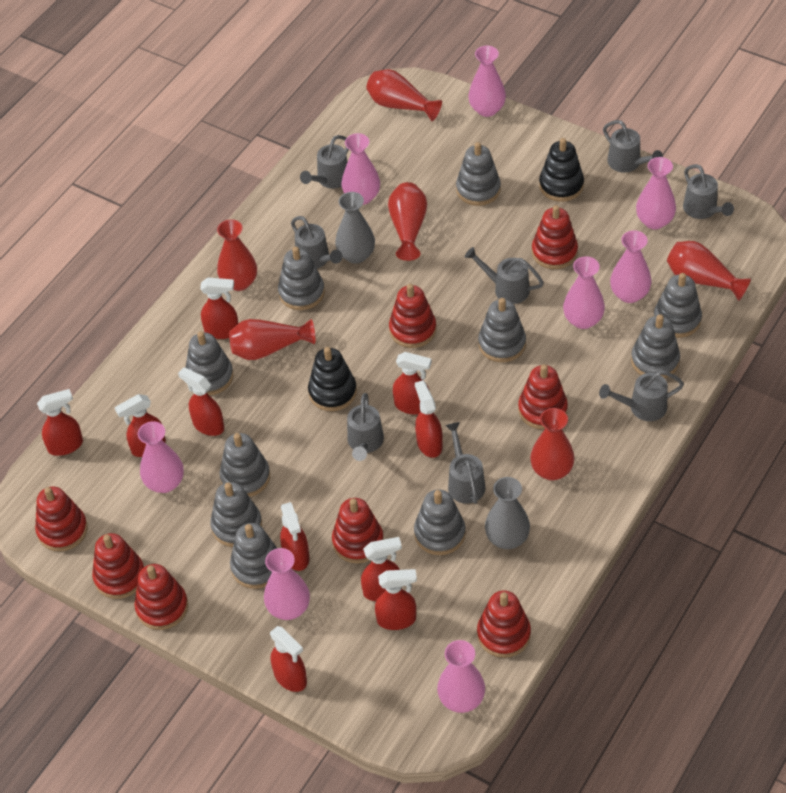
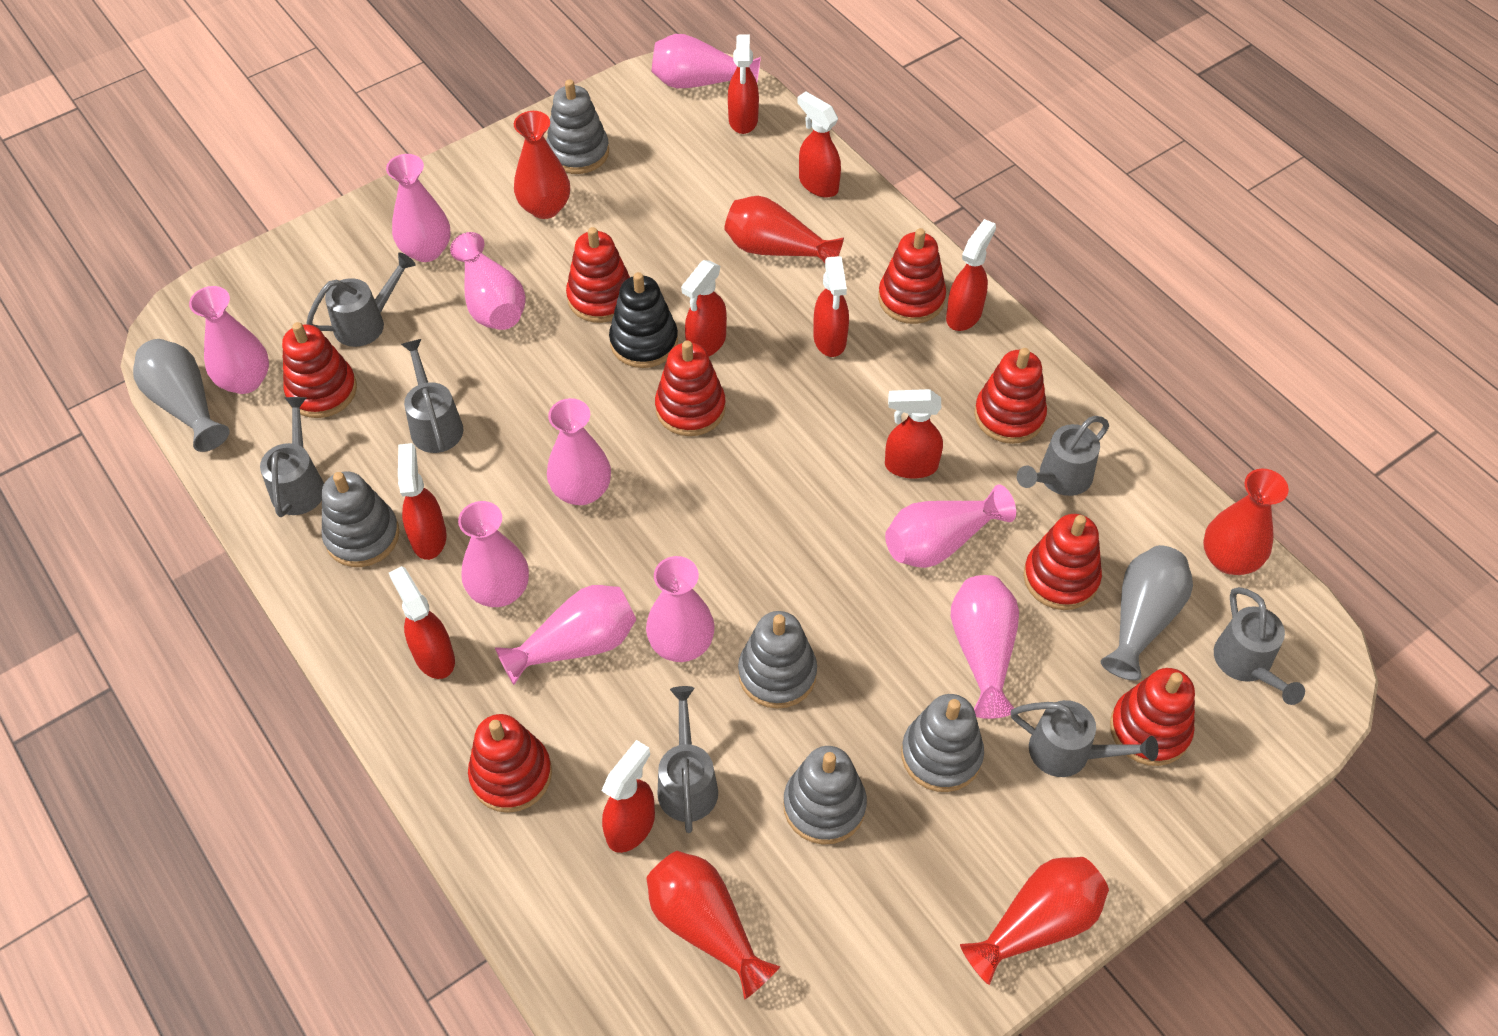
black stacking toy: [308,347,357,411] [539,138,584,202] = 2 -> [609,272,678,368] = 1
grey stacking toy: [186,331,234,395] [210,482,262,547] [220,433,270,497] [230,523,277,589] [278,246,325,310] [414,489,466,555] [456,142,501,206] [478,298,526,362] [631,314,680,378] [654,273,702,338] = 10 -> [322,471,400,567] [546,79,609,174] [738,611,817,709] [783,746,867,844] [901,694,984,792] = 5
grey watering can: [291,216,342,268] [300,135,349,188] [347,393,384,461] [445,422,485,504] [465,247,544,304] [599,370,684,421] [603,120,663,173] [683,164,734,219] = 8 -> [260,397,324,517] [306,253,416,347] [401,339,464,453] [658,686,718,833] [1011,700,1158,777] [1017,416,1109,496] [1214,587,1305,705] = 7
pink vase: [138,421,184,493] [264,548,310,620] [342,133,380,205] [437,640,485,713] [468,46,506,117] [563,256,605,329] [610,230,651,303] [636,157,676,229] = 8 -> [189,286,269,394] [386,154,450,262] [450,232,526,330] [458,501,529,607] [495,585,636,685] [547,398,611,505] [646,556,715,662] [652,34,761,88] [885,485,1016,568] [950,575,1019,719] = 10
red spray bottle: [37,389,83,456] [115,394,166,457] [178,367,224,436] [200,278,238,339] [270,626,307,692] [280,502,309,571] [361,537,402,601] [375,569,417,630] [393,352,432,415] [415,380,443,458] = 10 -> [389,566,455,679] [398,443,447,560] [601,740,655,853] [681,260,727,356] [728,34,759,134] [797,92,841,197] [813,256,849,357] [885,389,943,479] [946,219,996,331] = 9
red vase: [217,219,257,291] [229,319,315,360] [366,69,442,121] [388,182,427,261] [530,408,575,481] [667,241,751,301] = 6 -> [514,111,570,219] [646,851,780,1000] [724,196,844,263] [960,857,1109,985] [1203,469,1289,575] = 5

